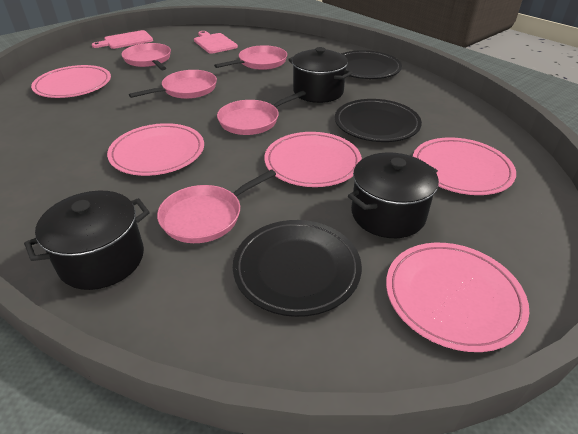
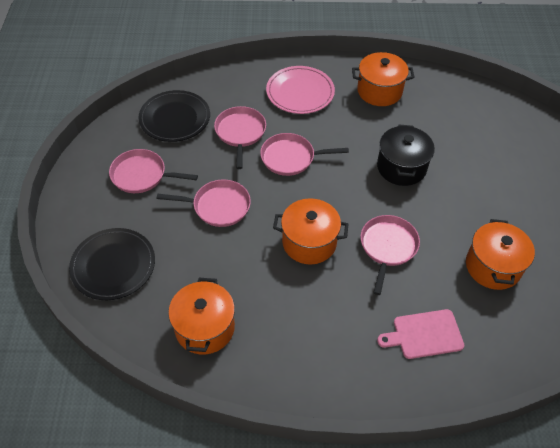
black plate: [233,220,362,317] [335,99,422,142] [341,50,402,79] = 3 -> [69,228,155,300] [139,90,210,142] = 2
black pot: [24,191,150,290] [288,47,353,103] [348,152,439,238] = 3 -> [377,124,435,186] = 1
orange pot: none = 0 -> [168,278,235,355] [273,198,349,265] [352,52,415,106] [466,219,535,290] = 4
pink cutting board: [92,30,153,49] [194,31,238,54] = 2 -> [377,309,464,359] = 1
pink plate: [31,65,111,98] [107,123,204,176] [264,132,362,187] [386,243,529,352] [413,137,516,195] = 5 -> [266,66,335,114] = 1

